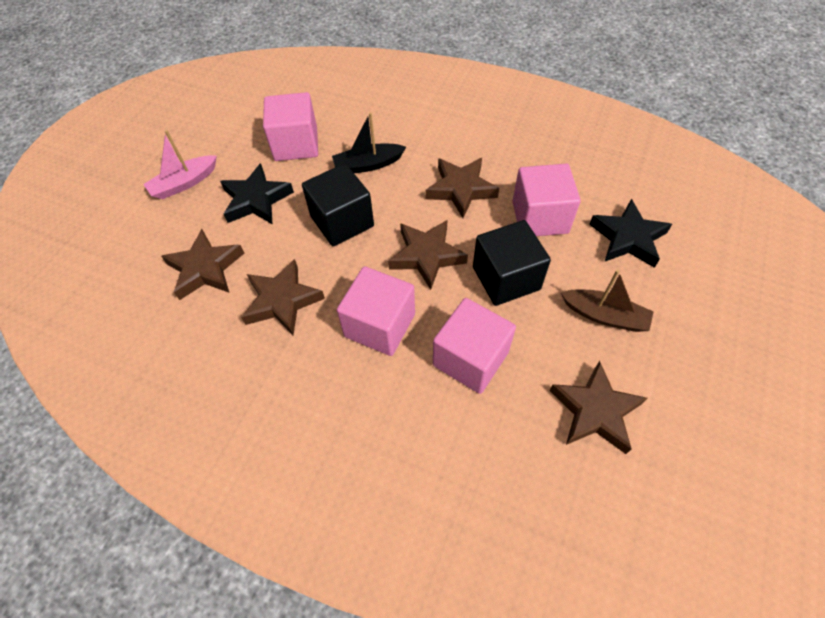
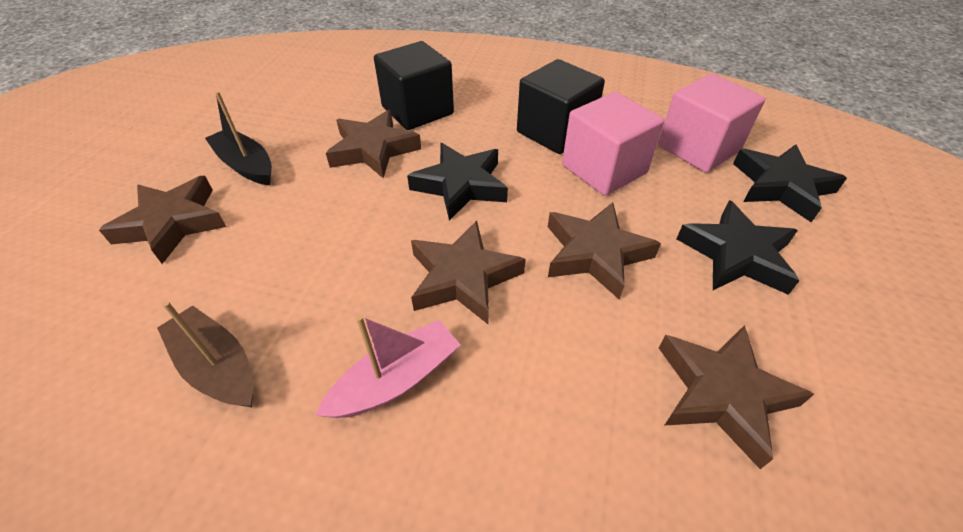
black star: [220,163,294,225] [589,199,672,268] = 2 -> [407,143,508,221] [676,200,800,295] [733,144,847,222] = 3
pink cube: [263,92,318,161] [337,266,415,356] [433,298,516,394] [512,164,581,236] = 4 -> [562,92,664,196] [658,74,765,173] = 2

